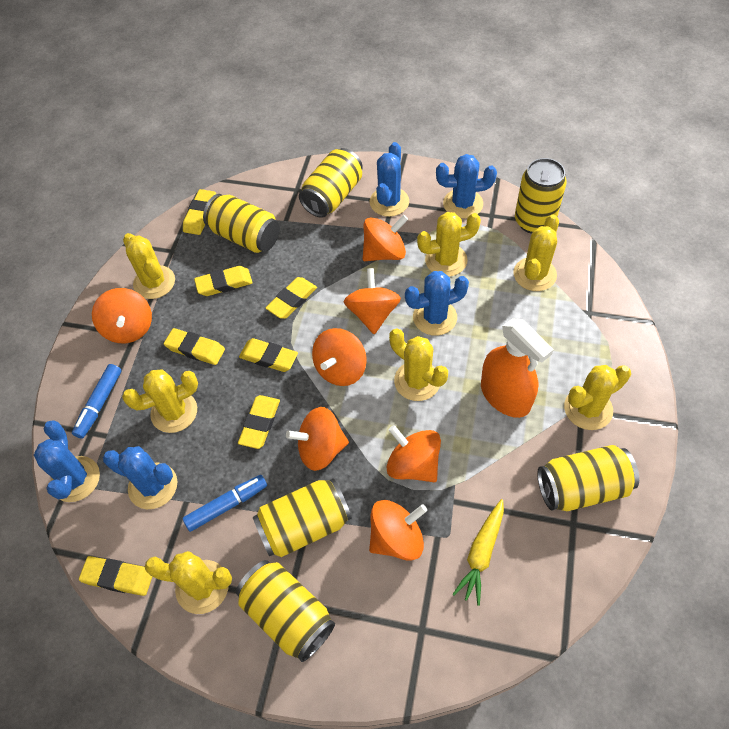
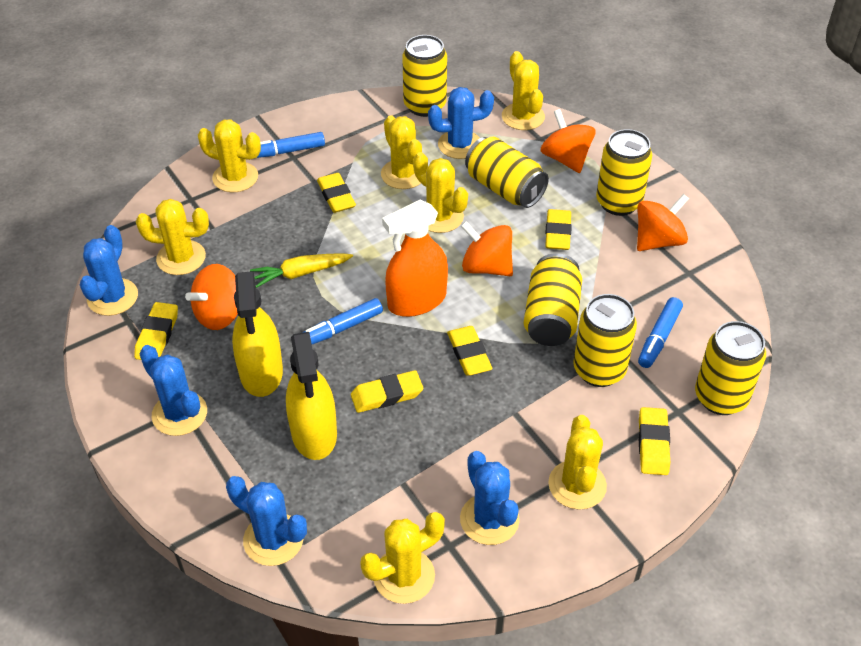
blue marker: [72,364,121,439] [183,475,267,532] = 2 -> [257,132,325,158] [302,298,383,344] [638,297,683,368] = 3
orange spinning top: [92,288,152,343] [286,407,349,471] [312,328,367,386] [344,268,401,334] [363,215,408,261] [369,500,427,561] [387,425,441,482] = 7 -> [185,264,238,330] [461,221,513,276] [540,109,596,173] [637,194,689,251] = 4
yellow eraser: [79,556,152,596] [164,328,225,365] [183,189,216,235] [194,266,253,296] [238,395,280,449] [239,338,298,372] [266,277,317,319] = 7 -> [134,302,178,360] [317,173,356,213] [351,370,423,413] [447,326,492,376] [545,209,572,250] [639,407,670,475] = 6
yellow spray bottle: none = 0 -> [232,271,283,397] [286,332,337,460] = 2

